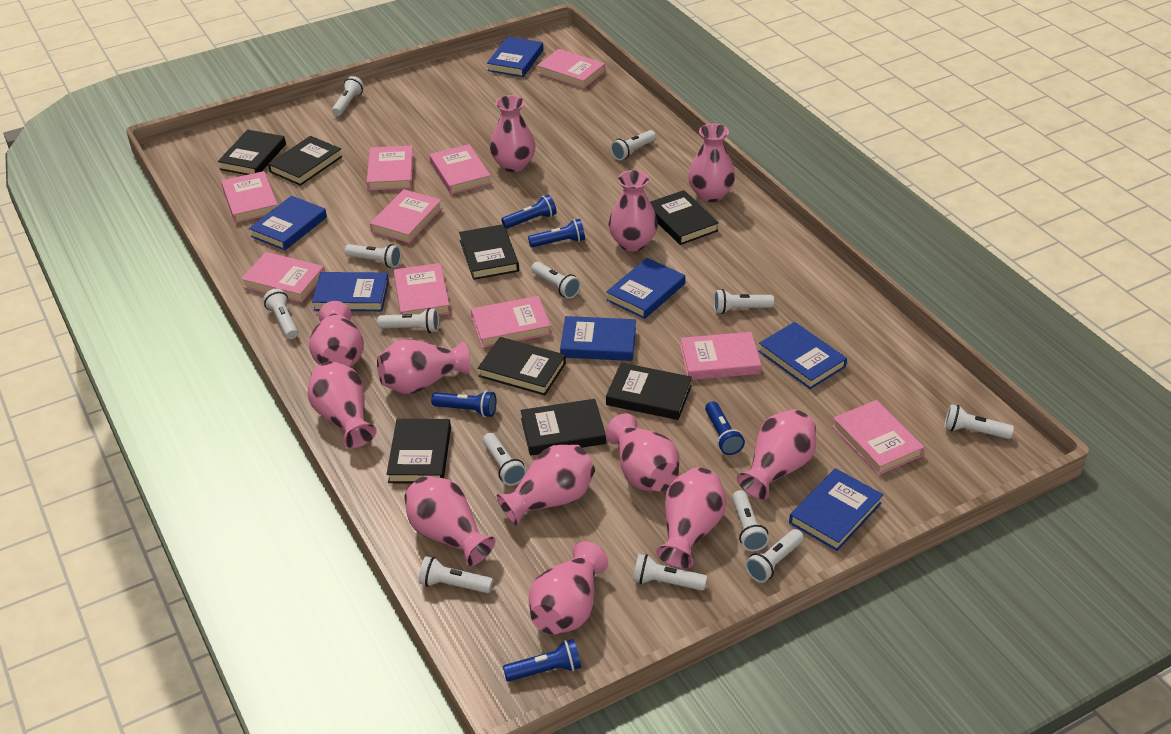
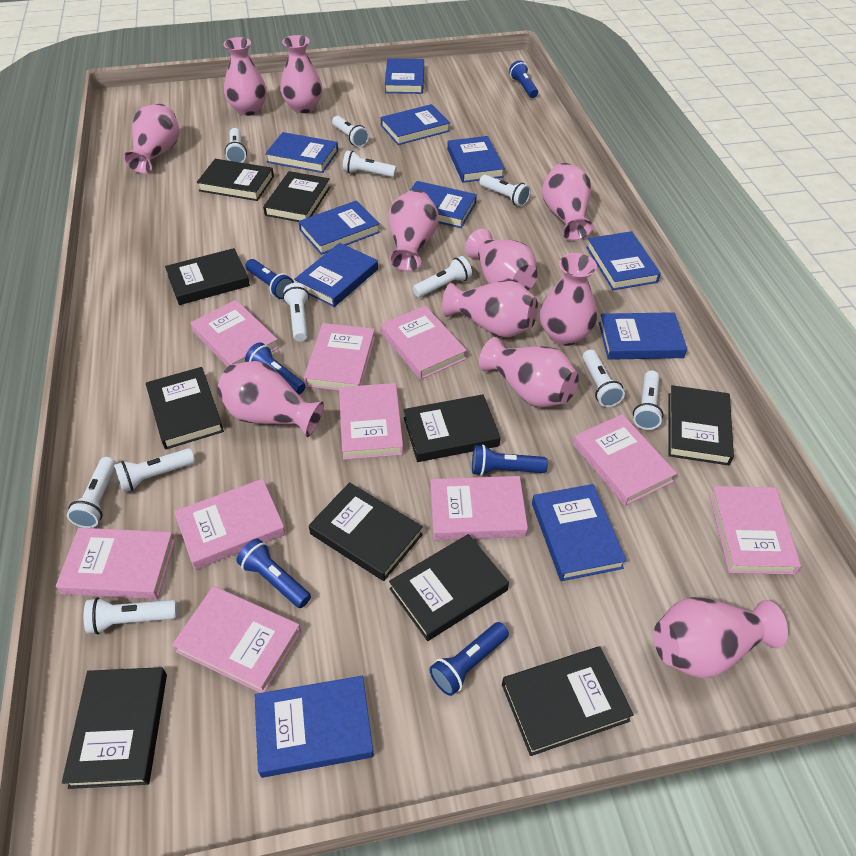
black book: [218,130,286,175] [268,136,342,186] [387,419,451,484] [459,224,519,280] [478,337,566,396] [521,399,606,456] [606,363,692,420] [650,190,719,245] = 8 -> [62,667,167,789] [146,367,224,449] [165,248,250,305] [197,159,274,201] [263,171,330,222] [309,482,423,581] [389,534,509,641] [403,395,501,462] [502,646,634,756] [668,385,734,465] = 10
blue book: [249,196,327,251] [312,272,389,311] [487,37,543,77] [560,316,636,361] [606,258,685,319] [758,322,847,389] [789,468,883,551] = 7 -> [255,676,374,778] [265,132,338,173] [294,243,378,307] [298,200,380,255] [381,104,450,145] [385,58,424,94] [410,181,477,228] [447,136,505,183] [532,484,627,581] [586,231,661,290] [599,312,687,360] = 11
blue flashlight: [431,391,496,417] [501,195,557,229] [503,639,581,682] [528,219,585,247] [705,401,745,455] = 5 -> [236,538,311,608] [245,342,306,395] [246,259,294,299] [429,622,509,696] [472,445,548,476] [509,60,538,98] = 6
pink vase: [307,361,377,448] [309,301,364,367] [377,339,471,394] [404,476,496,567] [490,95,536,172] [497,445,595,526] [529,541,608,634] [605,413,680,491] [608,170,658,251] [656,467,726,569] [688,123,735,202] [737,410,816,500] = 12 -> [123,104,180,174] [217,361,324,437] [223,37,267,116] [280,35,322,113] [388,190,439,271] [442,280,538,337] [465,229,537,290] [479,337,579,407] [540,253,597,346] [542,163,593,241] [654,597,788,678] = 11
white flashlight: [263,289,298,339] [332,76,364,116] [345,244,401,268] [377,308,439,333] [419,556,493,593] [483,433,526,486] [531,262,581,299] [611,130,656,160] [633,554,707,591] [714,289,774,314] [732,490,769,551] [745,529,804,583] [944,404,1014,439] = 13 -> [67,457,116,528] [84,597,177,634] [114,448,195,493] [225,128,247,163] [283,283,309,342] [332,116,369,147] [343,150,396,177] [413,256,472,297] [479,175,531,206] [583,349,625,407] [633,370,663,430] = 11

